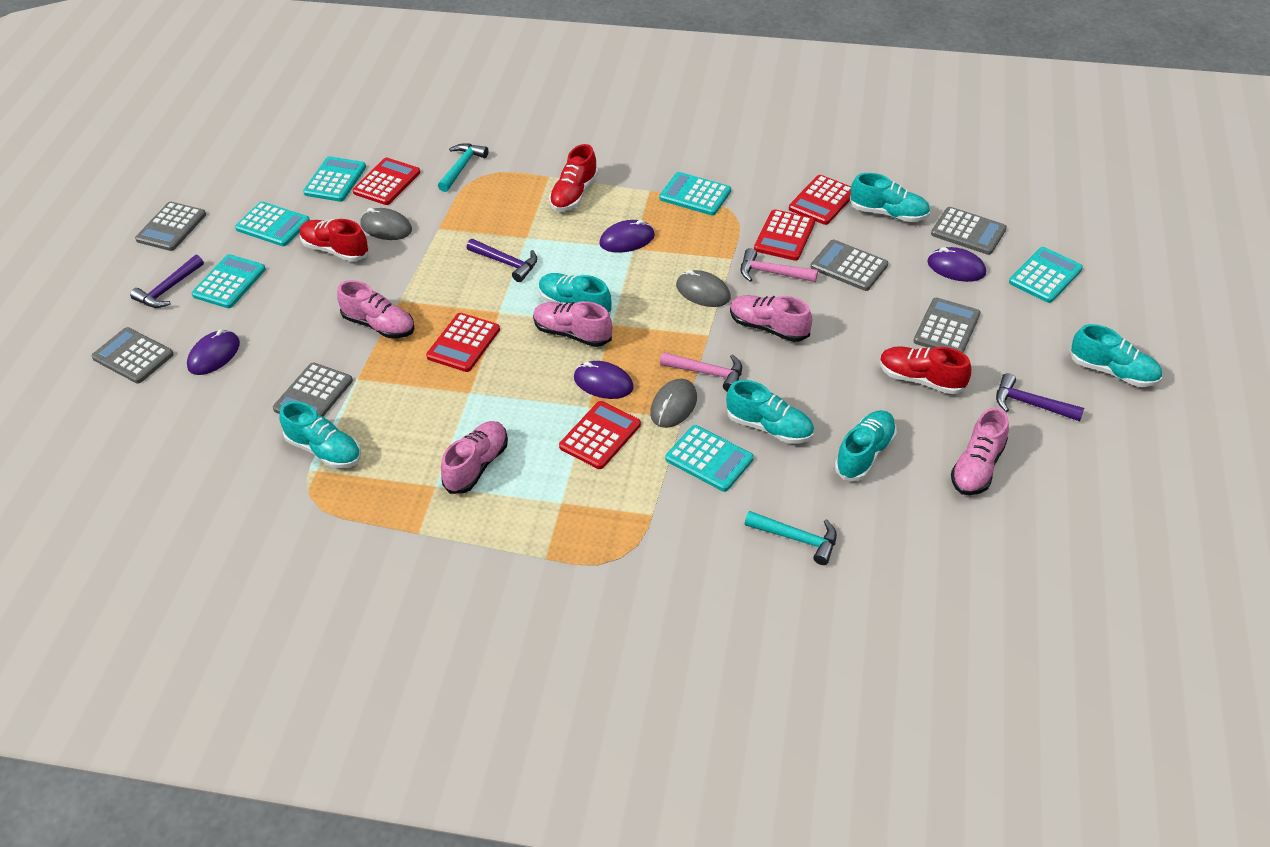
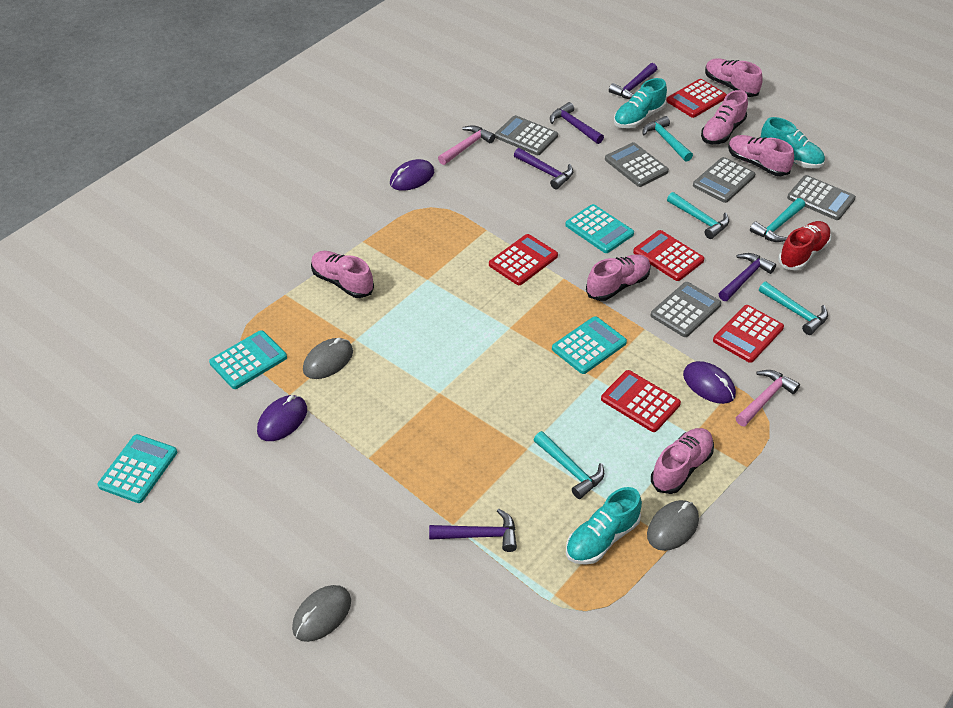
grey calculator: [91,327,174,384] [135,202,206,251] [273,363,353,416] [811,240,888,291] [913,297,980,353] [931,207,1007,255] = 6 -> [495,115,558,155] [605,142,669,187] [650,282,721,337] [693,157,755,203] [787,175,856,220] = 5
pink shoe: [337,280,415,338] [441,421,508,494] [533,301,612,347] [730,295,812,342] [951,407,1009,495] = 5 -> [311,251,374,298] [586,254,651,301] [651,428,714,494] [701,90,748,144] [705,58,762,97] [728,135,794,176] = 6
purple hammer: [130,255,204,308] [467,239,537,282] [996,373,1084,421] = 3 -> [429,509,517,552] [514,148,573,189] [550,102,604,144] [609,63,657,99] [719,253,776,301] = 5
purple mouse: [187,329,240,375] [574,361,634,399] [599,220,655,253] [927,247,986,282] = 4 -> [257,395,307,441] [390,159,434,191] [683,361,736,404] = 3
red shoe: [300,219,369,262] [549,144,598,212] [880,346,971,394] = 3 -> [778,221,831,270] = 1
turquoise calculator: [191,254,266,308] [235,202,310,246] [303,156,366,202] [659,172,731,215] [666,425,754,492] [1009,247,1083,303] = 6 -> [97,434,177,503] [209,330,287,389] [552,316,627,374] [565,204,634,253] = 4
turquoise hammer: [438,143,488,192] [745,511,837,565] = 2 -> [534,431,604,499] [642,116,693,162] [667,192,729,239] [750,198,805,242] [759,282,828,335] = 5
turquoise shoe: [279,401,361,468] [539,273,612,315] [726,380,814,444] [835,410,897,481] [850,173,930,222] [1070,324,1162,387] = 6 -> [566,487,642,565] [614,78,667,128] [761,117,825,168] = 3

